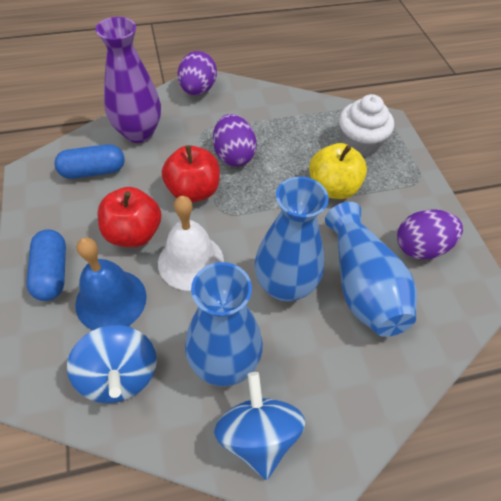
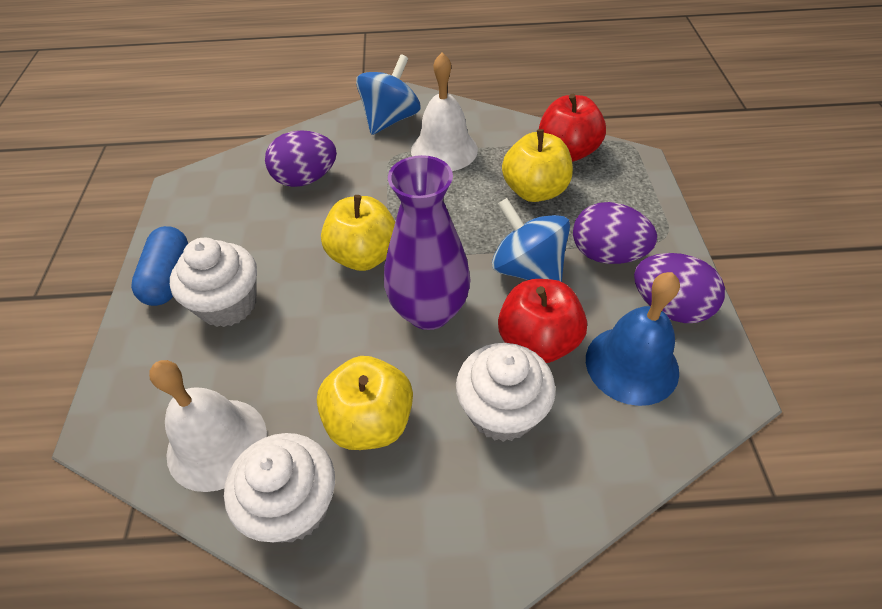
blue capsule: [26,229,66,301] [54,144,125,179] = 2 -> [131,226,188,306] = 1
blue vase: [185,262,263,386] [255,177,329,302] [325,202,417,337] = 3 -> none = 0
white bell: [158,196,224,291] = 1 -> [149,360,267,492] [411,52,478,171] = 2
white cupcake: [339,94,394,157] = 1 -> [170,238,257,327] [224,433,335,542] [456,343,556,442] = 3
yellow apple: [309,143,367,199] = 1 -> [317,356,413,450] [321,195,395,271] [502,129,573,202] = 3

